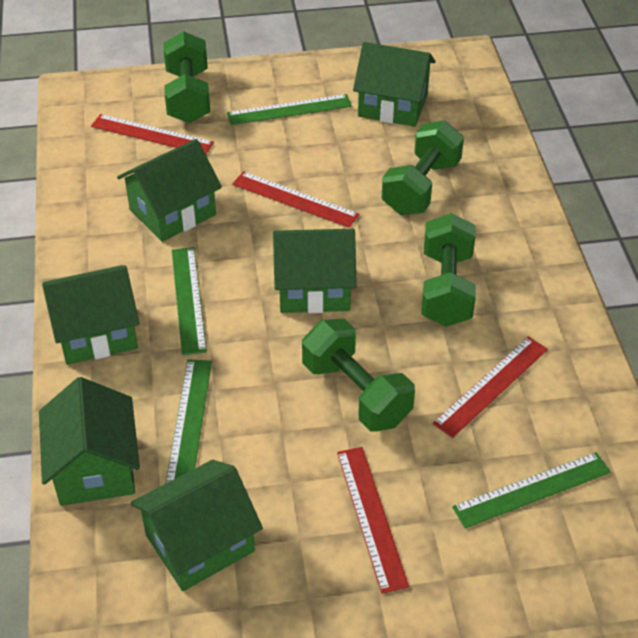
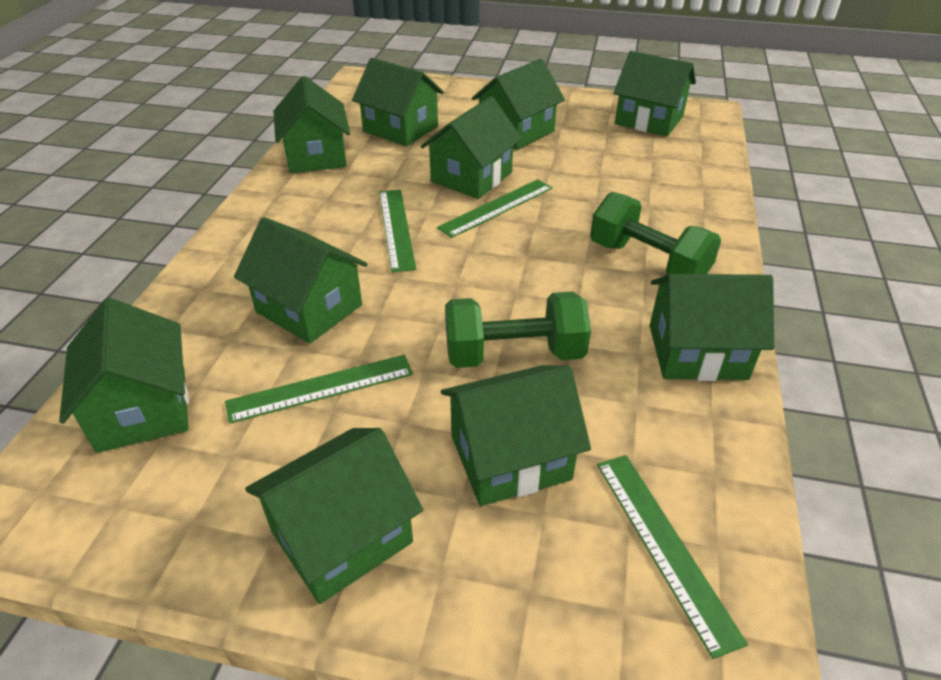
green dumbbell: [164,31,210,123] [302,319,415,431] [381,120,464,215] [421,213,476,327] = 4 -> [445,291,591,368] [590,192,721,275] = 2
green house: [39,377,140,506] [42,265,140,365] [117,139,222,242] [131,460,263,591] [273,229,357,313] [353,42,436,127] = 6 -> [59,298,189,453] [234,217,368,344] [245,428,423,604] [273,76,350,173] [352,58,444,146] [421,96,522,199] [441,365,591,506] [472,59,565,150] [613,51,696,137] [650,274,774,381] = 10
red ruler: [91,114,214,154] [232,171,359,228] [337,447,409,594] [433,336,548,438] = 4 -> none = 0

